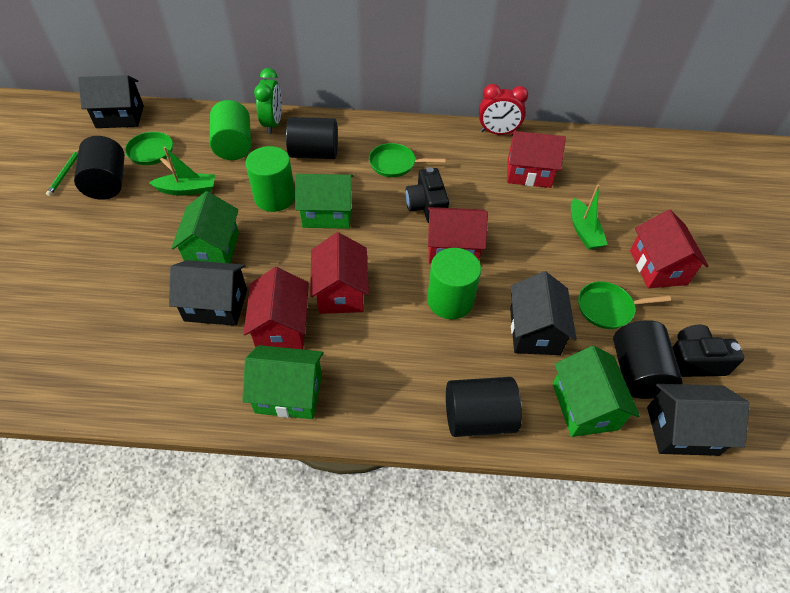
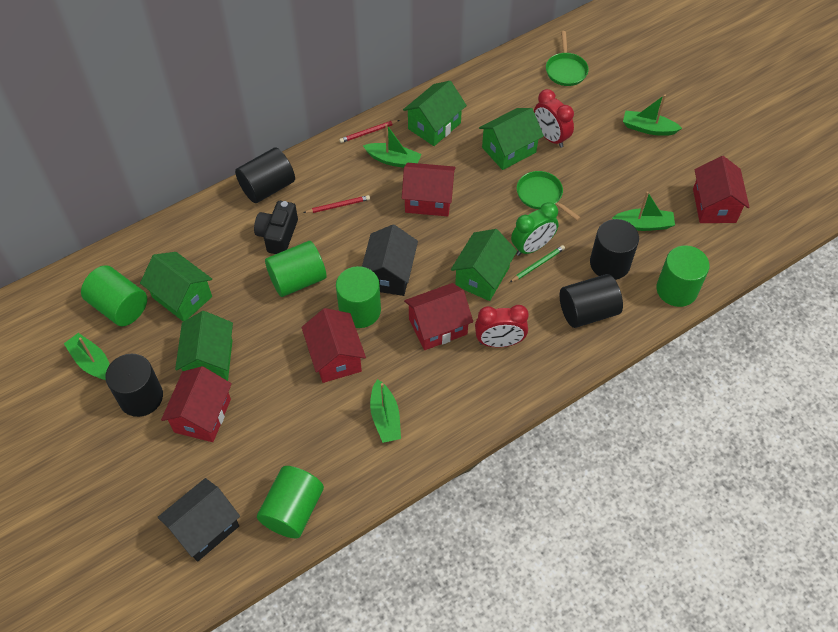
black camera: [405,167,449,223] [672,325,744,377] = 2 -> [254,201,298,254] = 1
black house: [78,75,144,128] [169,260,247,326] [510,271,576,355] [647,384,750,456] = 4 -> [158,478,240,562] [362,224,418,296] = 2
green boat: [149,147,215,195] [571,184,608,250] = 2 -> [64,333,110,380] [363,124,422,168] [370,379,401,443] [612,191,675,231] [623,95,682,136] = 5
green cylinder: [210,100,251,160] [245,146,295,212] [427,248,481,319] = 3 -> [81,265,147,326] [257,466,324,538] [265,241,327,297] [336,266,381,328] [656,245,709,307] = 5
green house: [171,191,239,263] [242,345,324,419] [295,174,353,229] [553,346,640,437] = 4 -> [140,252,212,322] [175,311,233,381] [403,81,467,146] [451,229,517,301] [479,108,544,170] = 5
green pan: [125,132,176,173] [369,143,446,177] [578,281,671,329] = 3 -> [517,171,581,221] [546,31,589,86] = 2
red clock: [479,84,528,135] = 1 -> [475,305,529,347] [534,89,574,148] = 2
red pencil: none = 0 -> [303,195,370,213] [339,120,399,143] = 2

